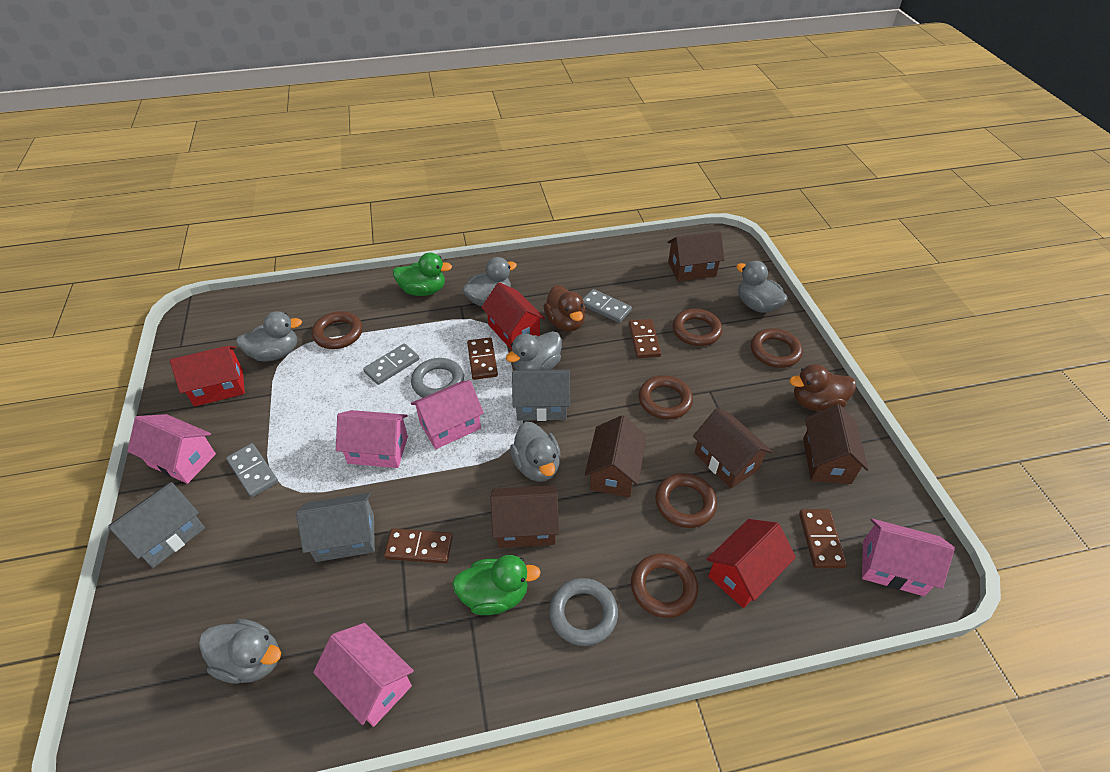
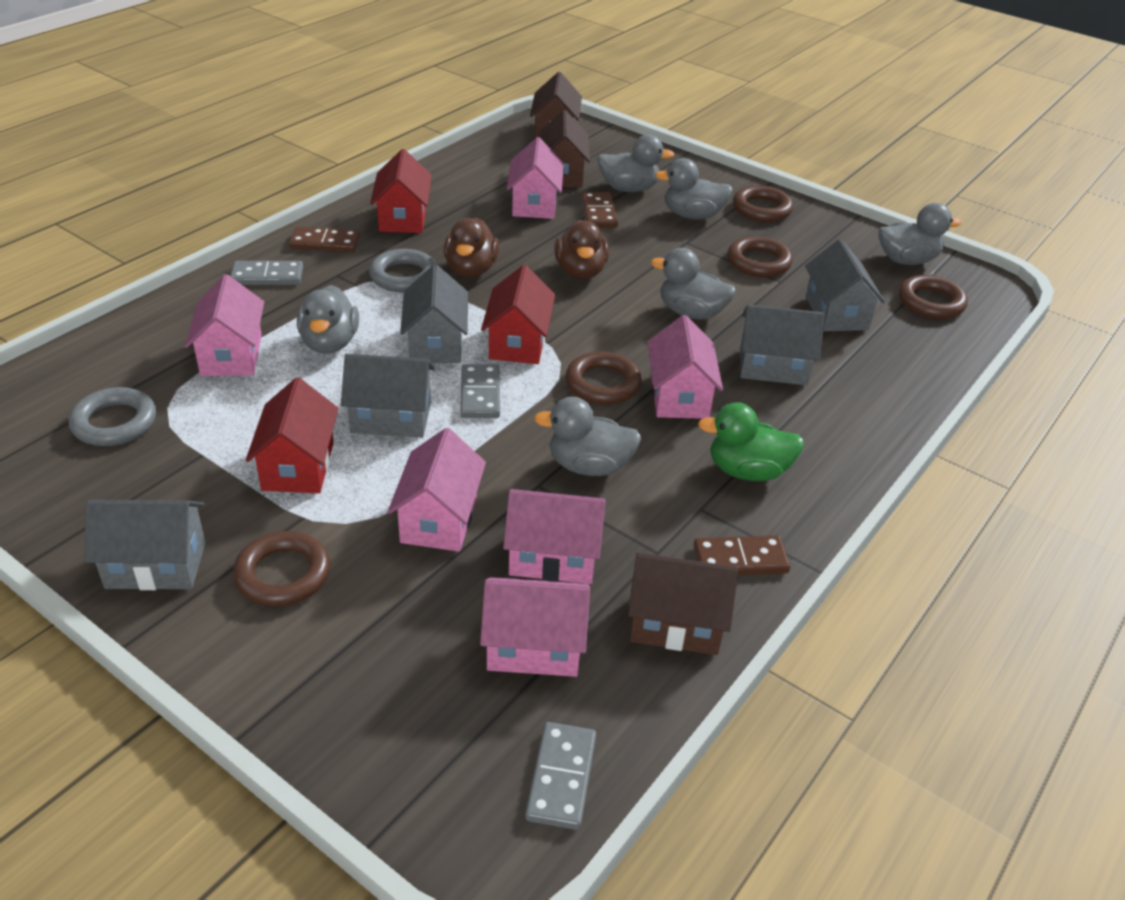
brown domino: [384,528,453,564] [467,338,498,380] [629,319,661,358] [799,509,847,568] = 4 -> [289,226,360,252] [581,192,618,228] [693,535,790,575] = 3
brown house: [490,485,559,548] [585,415,647,498] [667,231,725,282] [693,408,773,489] [803,404,869,484] = 5 -> [530,72,582,138] [538,110,590,188] [628,552,738,655] = 3
brown ring: [312,311,362,349] [631,553,698,618] [639,375,693,419] [655,473,717,528] [673,309,722,346] [751,328,803,368] = 6 -> [233,531,330,607] [565,351,642,405] [728,236,793,277] [733,185,793,222] [899,275,968,319] = 5
green duck: [393,252,452,296] [452,555,541,615] = 2 -> [698,402,804,481] = 1
grey house: [108,482,205,568] [296,493,375,562] [512,369,570,421] = 3 -> [84,500,206,590] [341,354,435,438] [400,264,468,363] [740,304,825,385] [805,239,885,331] = 5
pink house: [127,414,216,484] [313,623,414,727] [336,410,408,468] [411,380,484,449] [862,519,955,596] = 5 -> [185,274,264,376] [388,428,486,552] [480,577,590,677] [503,489,606,584] [507,137,564,219] [648,315,723,419] = 6

